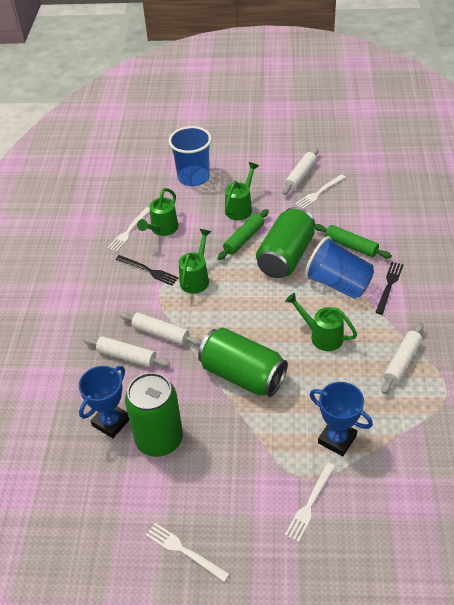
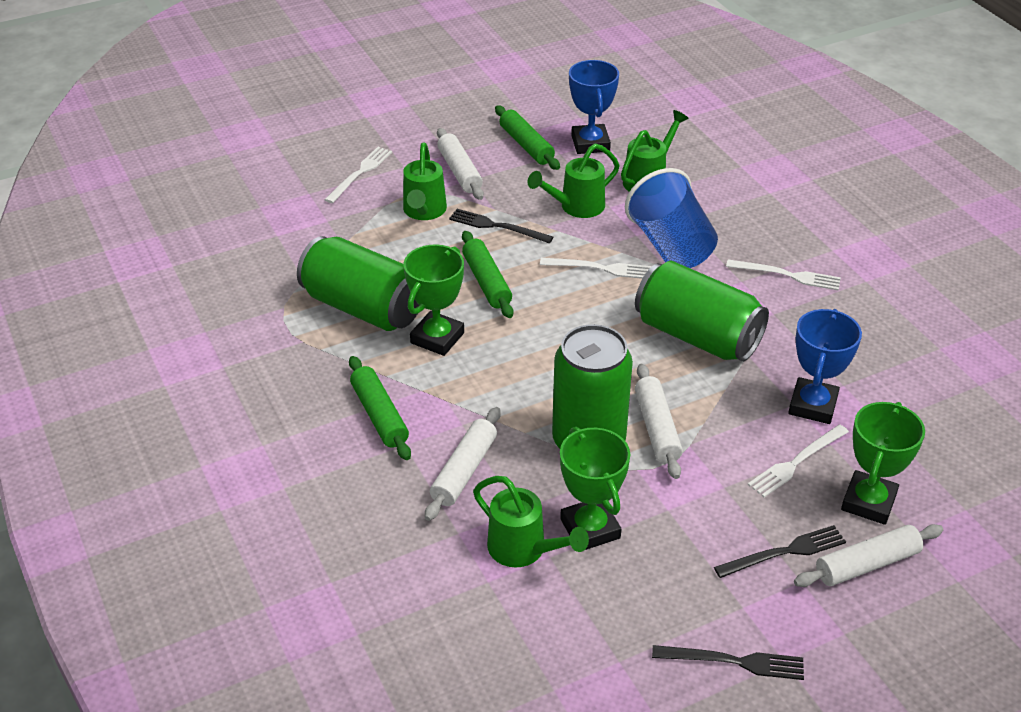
black fork: [116,255,179,285] [375,262,404,315] = 2 -> [449,209,553,244] [652,645,804,680] [714,525,846,578] = 3
blue cup: [168,126,212,186] [305,236,374,299] = 2 -> [625,168,718,268] = 1
green rolling pin: [218,209,269,260] [314,224,392,259] = 2 -> [349,356,411,460] [462,231,513,318] [495,106,560,170] = 3
green trophy: none = 0 -> [404,244,464,356] [560,427,630,550] [841,402,925,525] = 3

